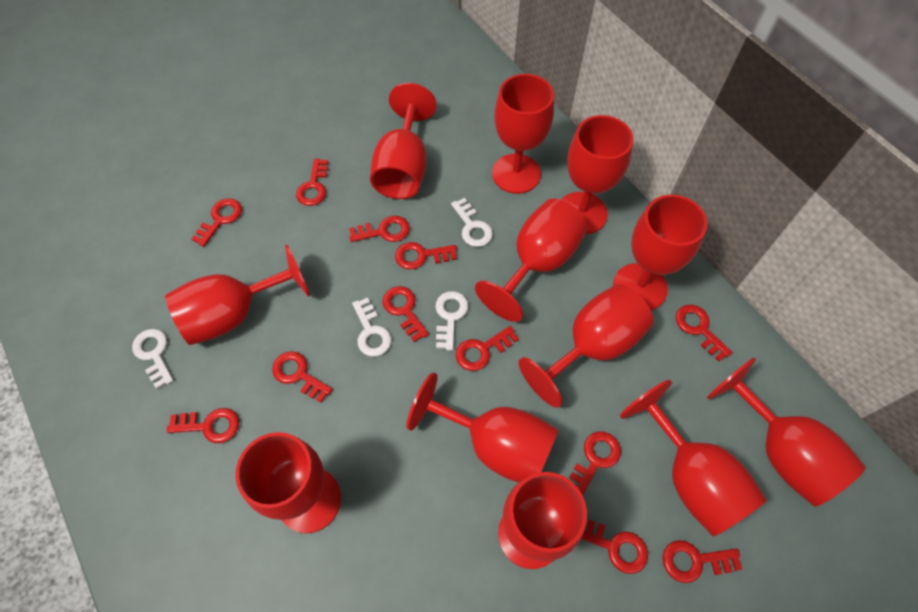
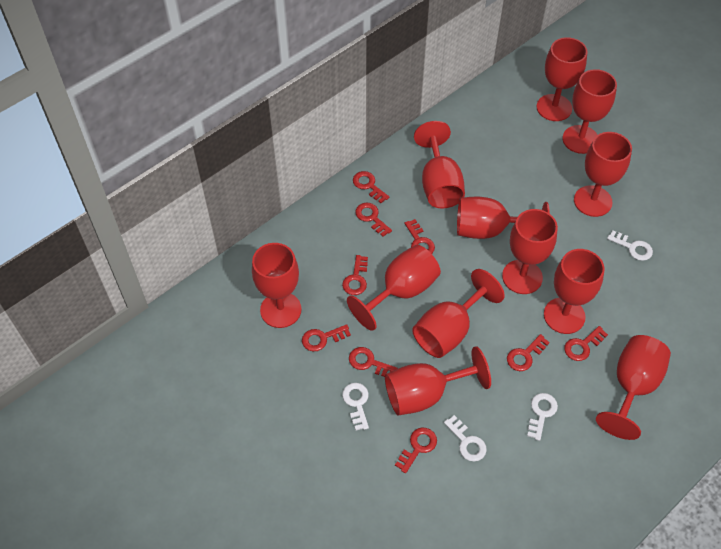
red key: [167,408,239,443] [191,198,242,247] [272,351,333,403] [296,158,328,206] [349,216,410,242] [383,286,429,342] [395,242,457,270] [456,326,519,371] [569,431,621,495] [581,520,648,574] [663,540,742,583] [676,305,733,361] = 12 -> [302,324,351,351] [342,255,368,295] [349,347,397,377] [353,171,389,203] [355,203,392,237] [395,428,437,473] [404,219,435,254] [507,334,550,371] [564,326,608,361] = 9

